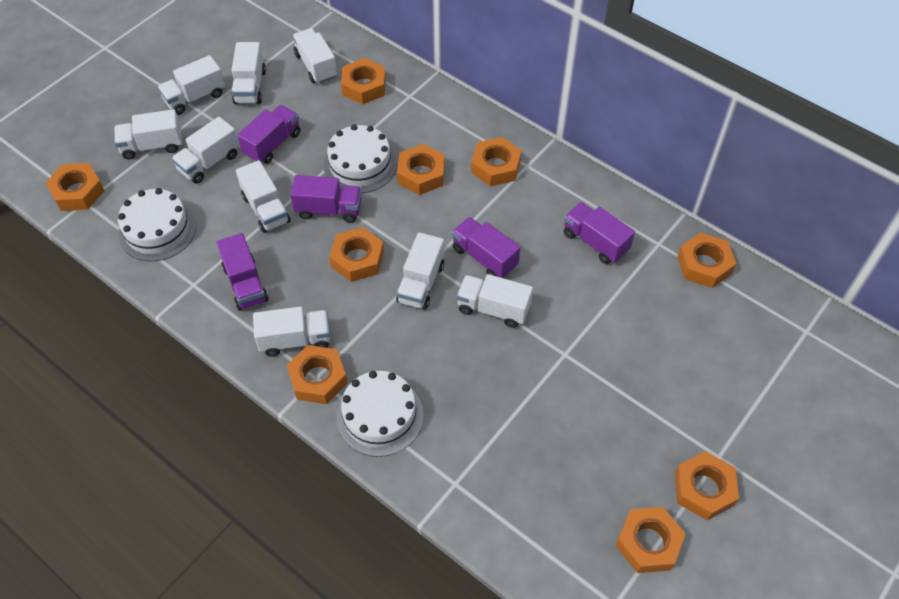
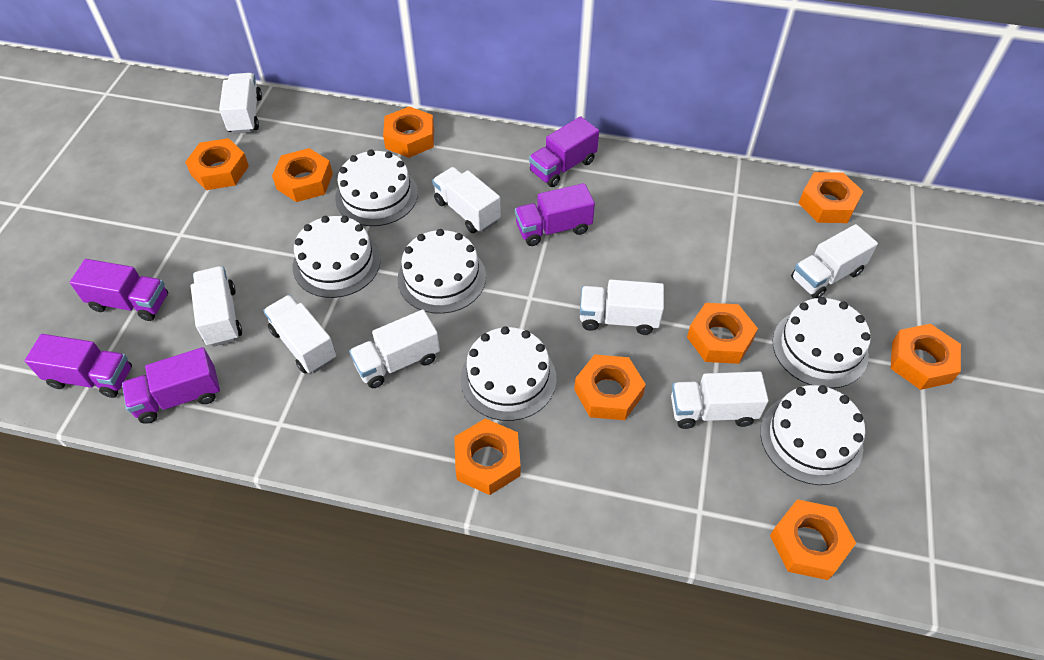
white cake: [118,188,196,262] [324,124,397,193] [337,371,424,457] = 3 -> [293,216,381,298] [335,150,418,226] [397,229,486,314] [460,326,556,421] [760,385,865,485] [772,297,871,388] = 6
white truck: [114,109,182,159] [158,55,225,115] [172,117,239,184] [231,42,266,104] [236,160,290,233] [253,306,331,357] [292,28,337,84] [396,232,444,310] [457,274,533,328] = 9 -> [191,266,242,347] [219,73,262,134] [263,295,336,373] [349,310,440,388] [432,167,501,233] [580,280,664,335] [671,371,768,429] [791,224,878,299] = 8

